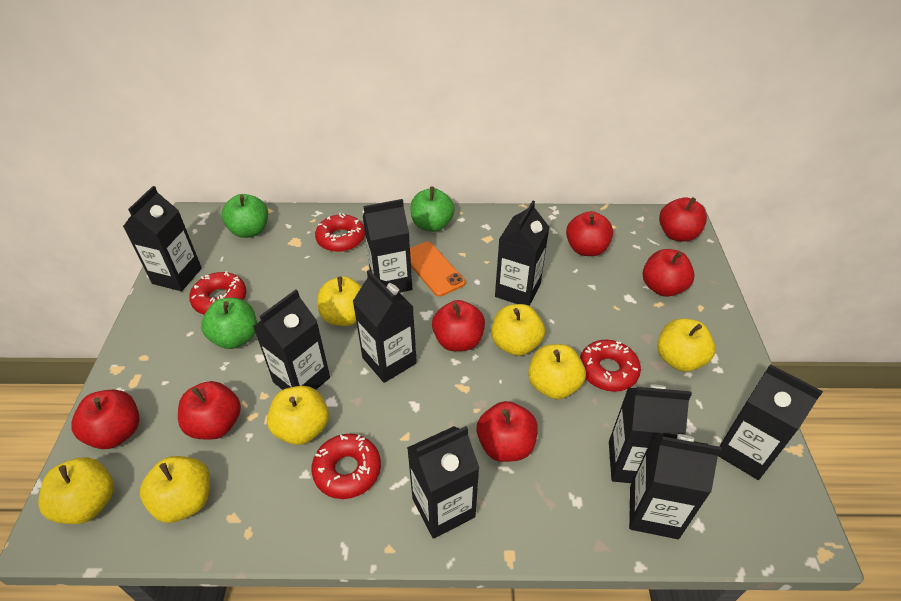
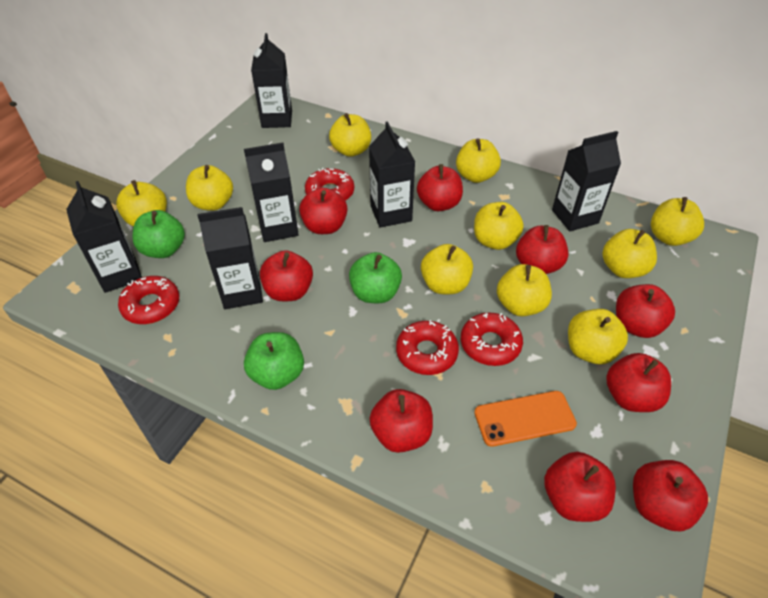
black carton: [123,186,202,291] [253,289,330,390] [353,270,417,383] [363,199,412,293] [407,426,479,539] [495,201,549,306] [609,385,692,483] [629,434,721,539] [718,364,823,480] = 9 -> [66,181,142,293] [197,207,263,309] [244,143,299,242] [251,33,292,128] [369,121,415,228] [552,131,621,231] = 6
red apple: [72,390,140,449] [178,381,241,440] [432,300,485,351] [477,401,538,462] [566,211,613,256] [643,249,695,297] [659,197,707,242] = 7 -> [260,250,313,302] [299,188,347,234] [369,389,433,453] [417,164,463,211] [516,225,568,274] [544,452,616,522] [606,353,671,412] [616,284,675,338] [633,460,708,531] = 9
yellow apple: [38,457,114,524] [140,456,210,523] [267,386,329,445] [317,276,362,326] [491,304,545,356] [528,344,586,399] [657,318,715,372] = 7 -> [116,180,167,227] [186,165,233,211] [329,113,371,157] [421,244,473,294] [456,138,501,183] [474,202,524,250] [497,264,552,316] [568,309,628,364] [603,229,657,278] [651,197,704,246] = 10

